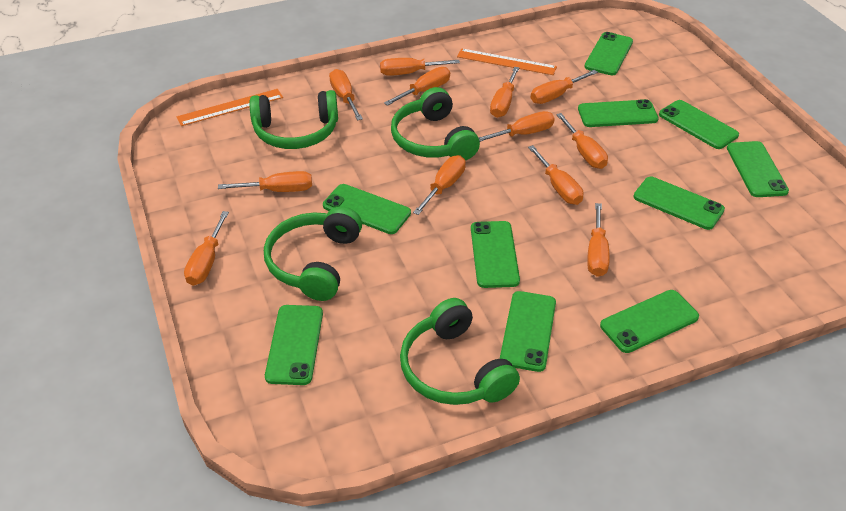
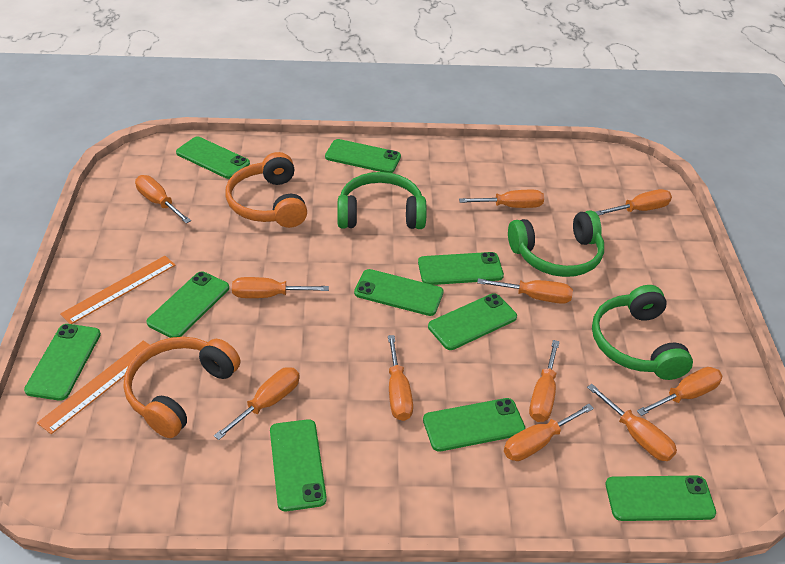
green headphones: [250,90,338,149] [264,206,362,301] [391,87,480,160] [400,298,520,405] = 4 -> [337,172,427,229] [508,211,604,277] [592,285,693,380] = 3
orange headphones: none = 0 -> [124,337,240,438] [226,152,307,228] = 2
orange screwdriver: [184,211,229,286] [218,171,312,192] [329,69,363,120] [380,58,460,76] [384,67,450,106] [413,155,466,215] [478,111,555,142] [490,67,520,118] [528,145,583,205] [531,70,598,104] [556,113,608,169] [587,203,610,277] = 12 -> [135,175,191,224] [214,367,299,440] [232,277,329,298] [388,335,413,421] [459,190,544,208] [477,278,573,304] [504,404,594,461] [529,340,560,422] [587,384,677,461] [595,189,672,216] [637,367,722,416] = 11

